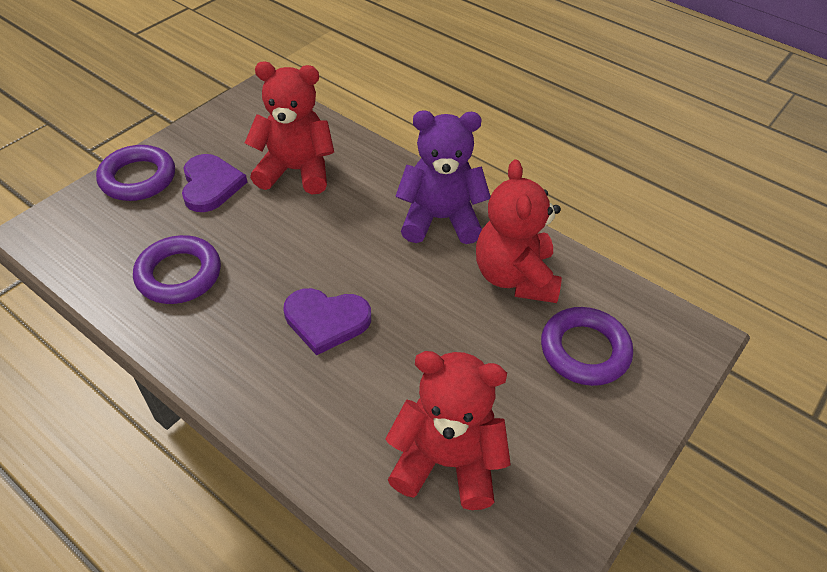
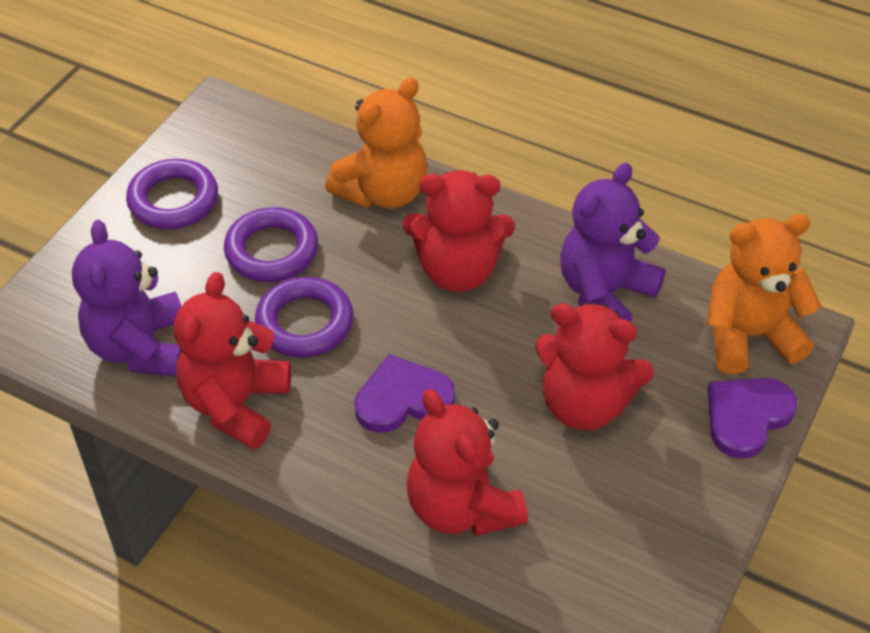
orange teddy bear: none = 0 -> [325,78,427,208] [707,214,821,374] = 2
purple teddy bear: [395,110,491,244] = 1 -> [72,220,181,377] [560,163,666,322] = 2
red teddy bear: [245,62,334,194] [385,351,510,510] [476,160,562,303] = 3 -> [174,272,291,449] [403,170,515,292] [406,389,528,536] [535,303,654,430] = 4

